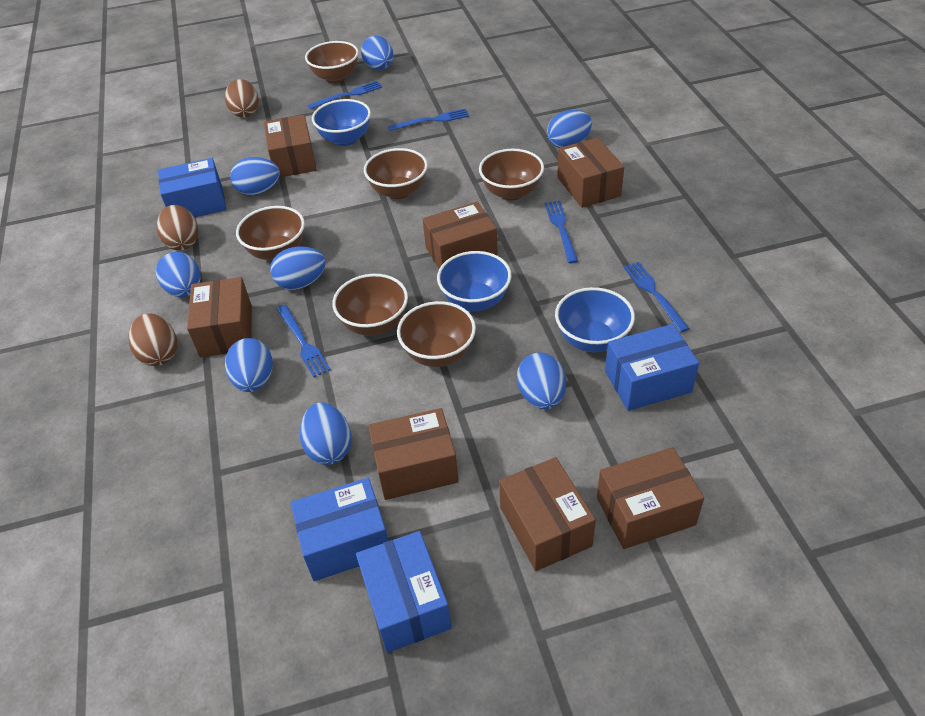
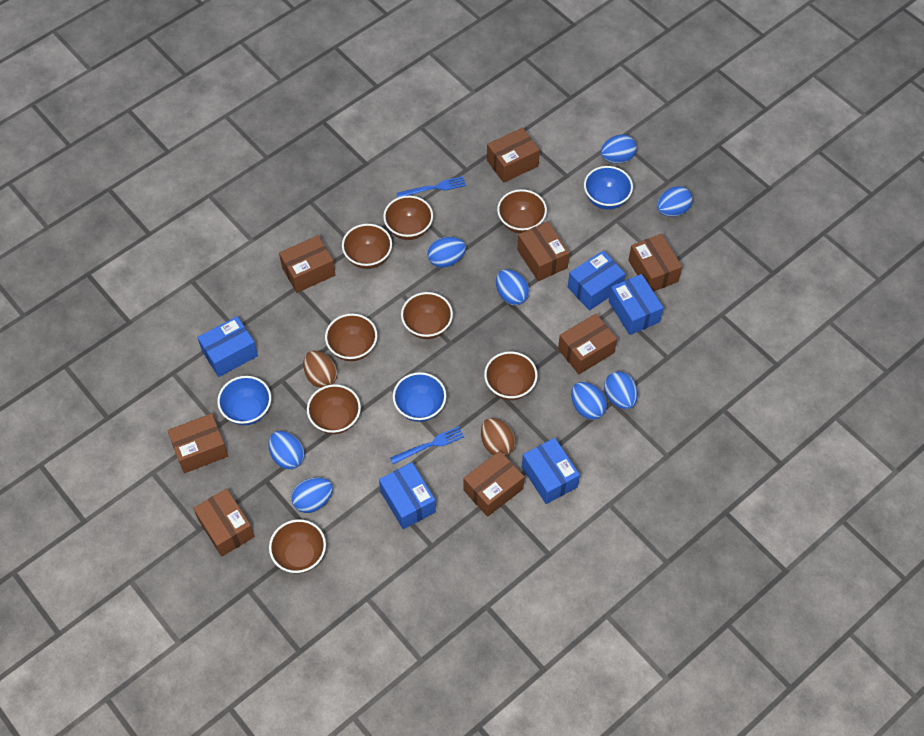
blue box: [158,158,227,217] [291,478,388,581] [356,531,452,653] [605,324,699,411] = 4 -> [197,316,258,377] [379,462,436,529] [522,438,580,504] [568,251,626,311] [609,274,663,335] = 5
blue fork: [277,305,331,377] [307,81,382,110] [388,109,469,131] [545,201,578,263] [624,262,690,332] = 5 -> [390,426,464,464] [397,176,466,197] = 2
brown bowl: [236,206,305,261] [305,41,359,83] [332,274,408,336] [364,148,428,199] [397,301,476,367] [479,149,544,201] = 6 -> [269,519,326,574] [307,384,361,434] [325,314,377,361] [342,224,392,269] [383,196,433,240] [401,292,453,339] [484,352,538,400] [497,189,547,234] = 8
brown box: [187,277,252,357] [264,115,317,178] [368,408,459,500] [423,202,498,269] [499,457,596,571] [557,138,624,208] [597,447,704,549] = 7 -> [167,413,228,473] [193,488,255,557] [279,235,336,293] [464,451,524,517] [487,127,540,183] [517,221,570,281] [558,314,617,374] [628,234,682,292] = 8
brown egg: [129,313,177,366] [157,205,198,250] [225,79,259,117] = 3 -> [303,350,337,388] [481,418,516,456] = 2

